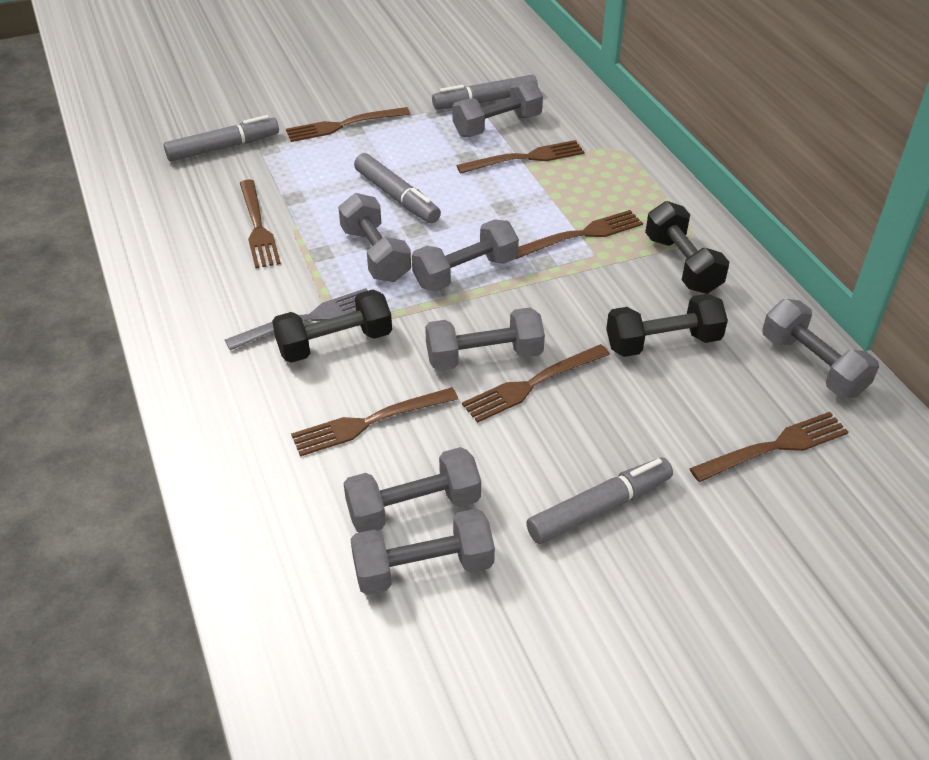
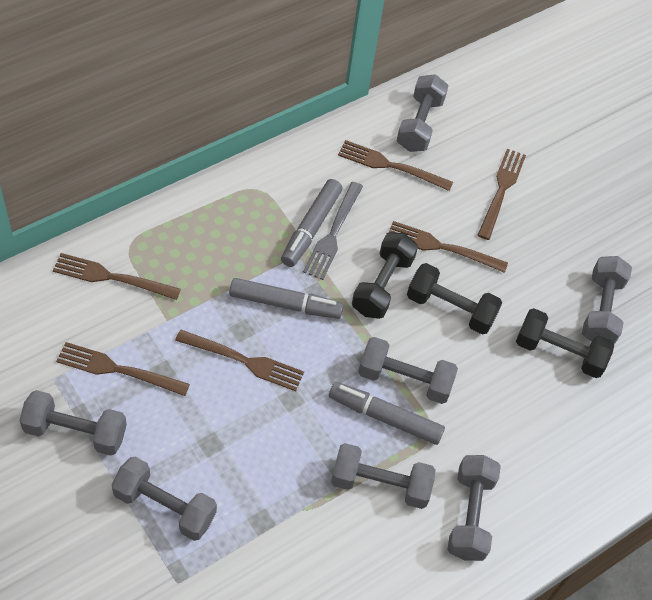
brown fork: [240,180,281,269] [286,107,410,142] [291,387,458,457] [456,140,584,174] [462,344,610,423] [516,210,643,259] [689,412,848,482] = 7 -> [53,253,181,300] [56,342,190,396] [175,330,304,391] [338,140,453,191] [389,221,508,273] [477,149,526,240] = 6
grey marker: [164,115,279,161] [354,153,441,223] [432,75,538,110] [526,457,673,544] = 4 -> [229,278,344,319] [281,179,343,267] [329,382,445,445] = 3

